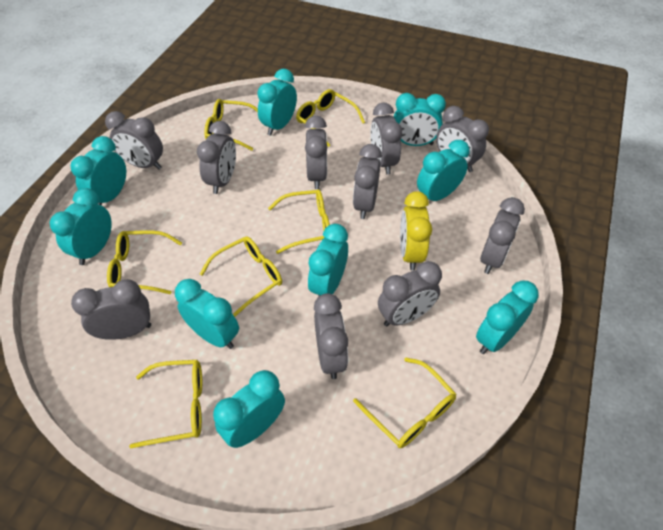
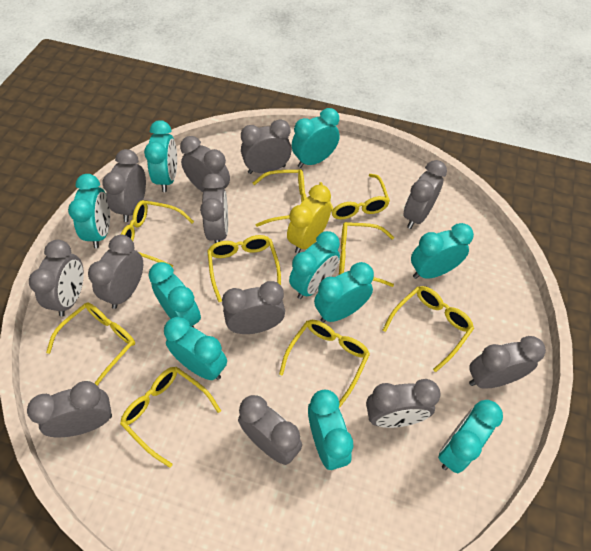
grey clock: [71,279,151,340] [105,111,163,170] [197,121,236,194] [305,116,327,189] [314,293,348,379] [353,144,382,219] [370,103,403,174] [378,261,442,327] [436,106,489,172] [480,197,525,274] = 10 -> [27,381,112,437] [29,240,84,317] [88,235,143,309] [102,149,146,222] [180,136,230,192] [200,173,228,243] [222,281,285,334] [238,395,302,465] [241,119,292,174] [366,379,441,428] [403,160,447,229] [469,336,546,389] = 12
turquoise clock: [50,188,112,265] [70,136,126,206] [175,279,239,349] [213,370,285,448] [257,69,297,136] [308,224,348,296] [394,93,446,146] [417,140,470,201] [476,280,539,354] = 9 -> [68,174,110,248] [144,120,177,192] [148,262,201,327] [164,317,227,380] [289,231,340,299] [292,108,340,168] [308,389,353,470] [314,262,374,323] [411,223,474,279] [438,400,503,473] = 10
yellow glasses: [107,230,182,294] [129,360,202,448] [200,236,282,317] [204,99,258,151] [268,189,330,254] [296,89,365,147] [353,358,456,448] = 7 -> [46,303,135,386] [120,367,221,468] [121,200,194,267] [207,235,281,302] [253,169,307,227] [279,320,370,408] [319,174,390,219] [339,222,394,287] [383,286,474,372] = 9

